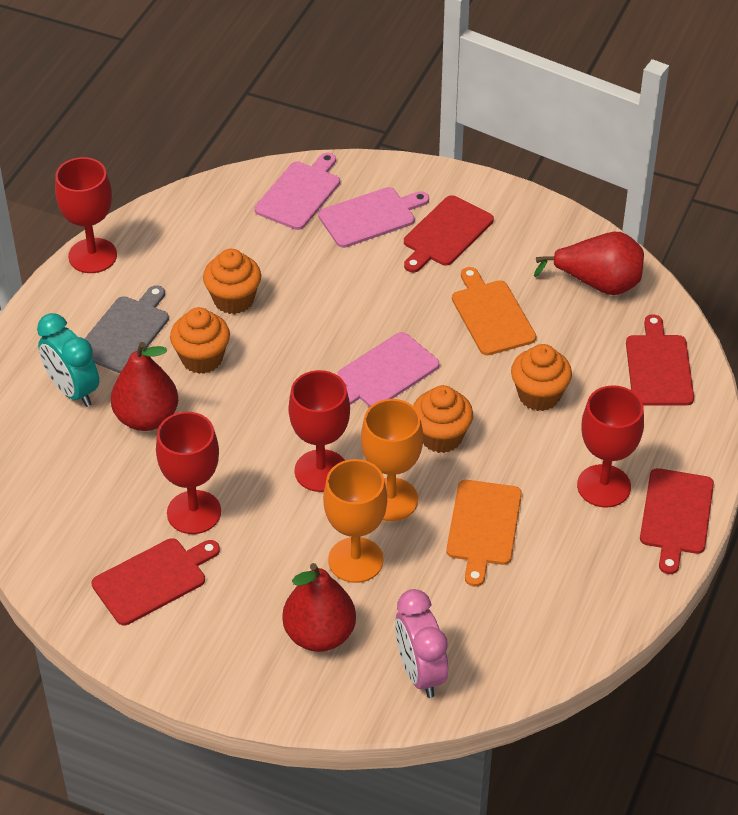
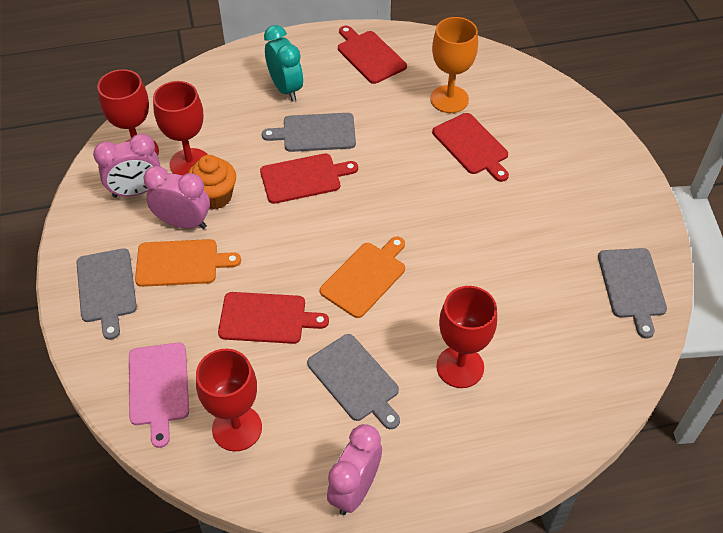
grey cutting board: [85,285,169,373] = 1 -> [76,248,137,340] [262,113,356,152] [307,334,400,429] [598,248,667,339] = 4
orange cupcake: [170,307,230,374] [203,249,261,314] [413,385,473,453] [511,344,572,411] = 4 -> [188,155,236,210] = 1
orange goblet: [323,459,387,583] [361,399,423,521] = 2 -> [430,17,478,113] = 1
pink clock: [395,589,448,698] = 1 -> [93,133,161,198] [143,166,210,229] [327,424,382,515] = 3
pink cutting board: [254,153,340,230] [318,187,429,248] [337,332,440,407] = 3 -> [129,343,189,448] = 1
red pear: [111,342,178,431] [282,563,356,652] [534,232,644,295] = 3 -> none = 0

